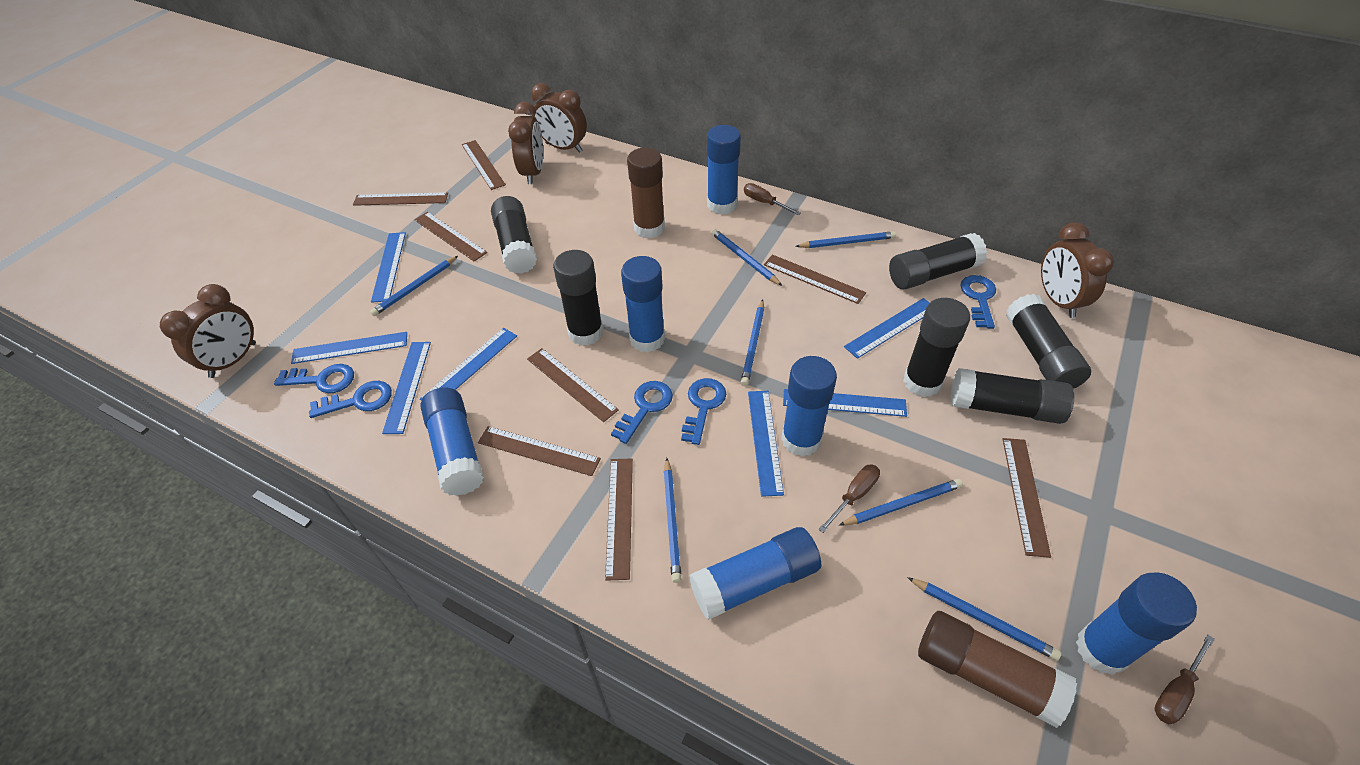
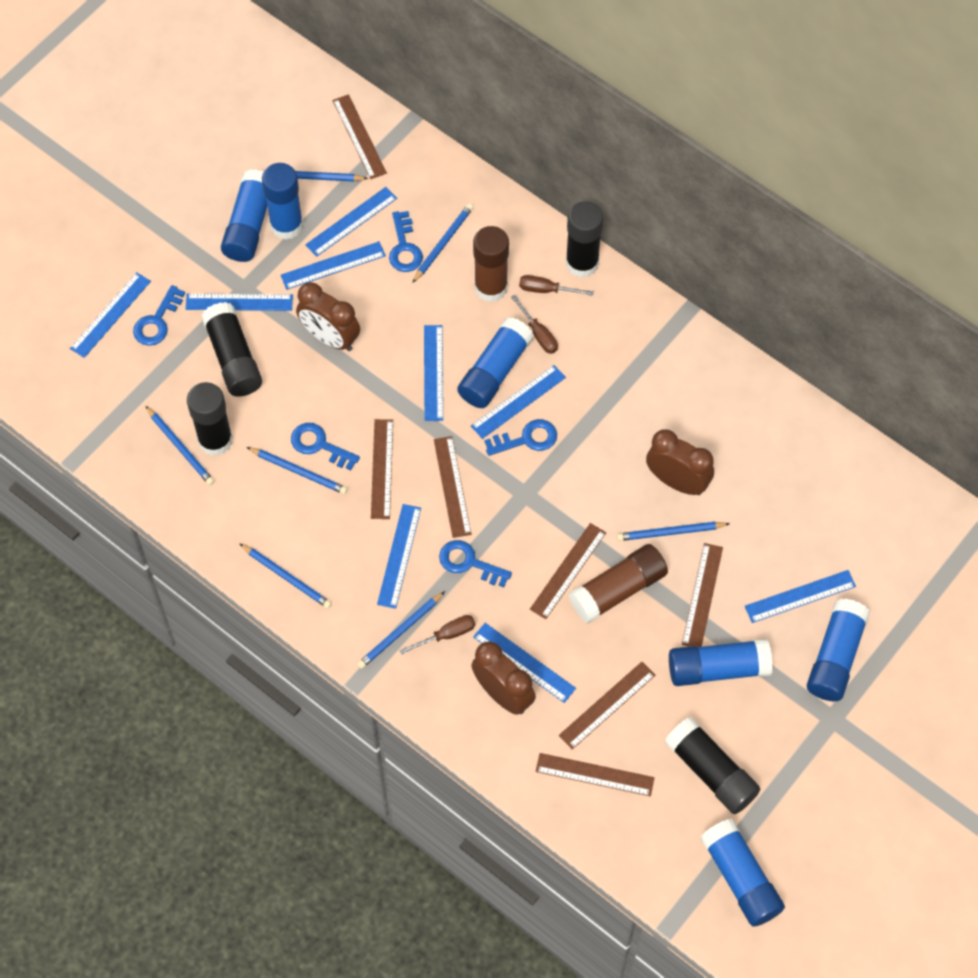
black glue stick: [491,196,537,274] [553,250,603,346] [889,233,987,289] [903,298,970,397] [951,368,1074,424] [1006,294,1091,389] = 6 -> [187,382,233,456] [202,302,262,397] [565,201,603,278] [665,716,760,814] = 4
blue ruler: [291,332,407,364] [371,232,406,303] [382,342,431,434] [420,328,517,401] [748,391,784,497] [783,389,907,417] [844,298,930,359] = 7 -> [70,272,151,358] [186,294,293,311] [280,241,386,290] [305,187,397,257] [377,504,421,609] [424,325,443,421] [471,365,566,439] [473,623,576,703] [745,570,856,623] = 9
brown clock: [160,284,256,378] [508,101,543,184] [531,83,587,153] [1041,222,1114,318] = 4 -> [296,282,360,351] [471,641,536,715] [646,429,714,495] = 3
brown ruler: [353,192,448,206] [414,212,487,261] [462,140,506,190] [478,426,601,476] [527,348,619,422] [605,458,633,581] [764,254,866,304] [1003,438,1051,558] = 8 -> [333,94,387,179] [371,419,393,519] [434,436,472,538] [530,523,606,619] [536,753,655,796] [559,662,655,749] [682,543,723,647] = 7

